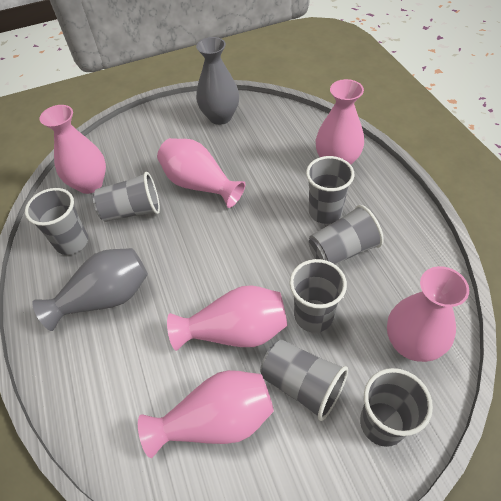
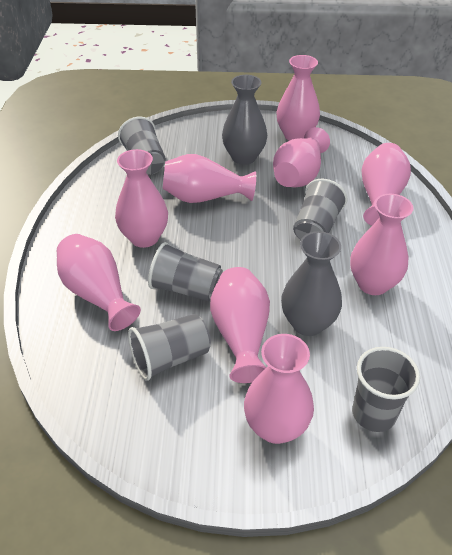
grey cup: [25,188,88,255] [93,172,160,222] [260,340,348,421] [290,259,347,333] [306,156,355,224] [308,205,384,265] [360,368,433,447] = 7 -> [118,117,166,175] [128,314,211,381] [148,242,223,302] [293,179,348,240] [352,347,420,432] = 5
pink vase: [40,105,106,194] [138,370,274,458] [157,138,245,208] [167,285,287,351] [316,79,364,165] [387,266,469,362] = 6 -> [57,234,141,331] [115,149,168,248] [162,154,256,203] [210,267,270,383] [244,334,314,444] [273,127,330,187] [277,55,320,141] [350,194,413,295] [361,143,411,226] = 9

